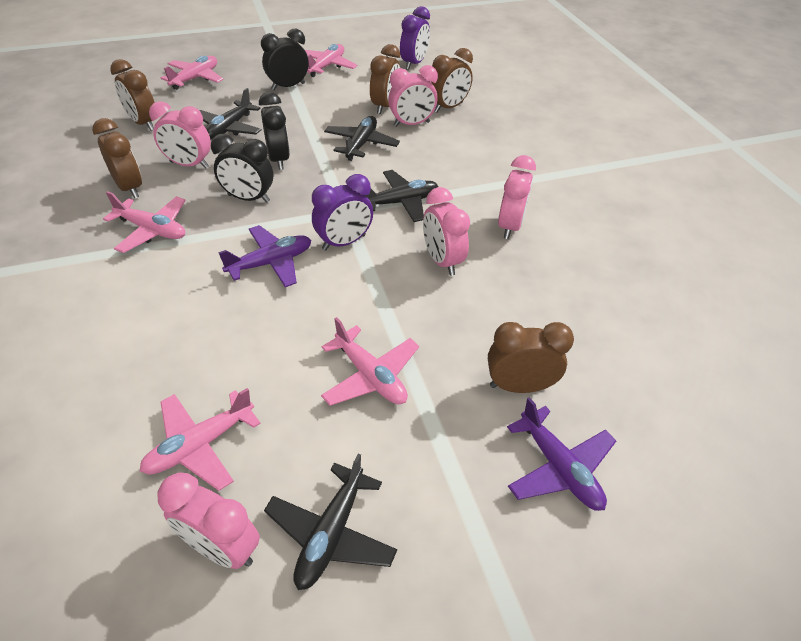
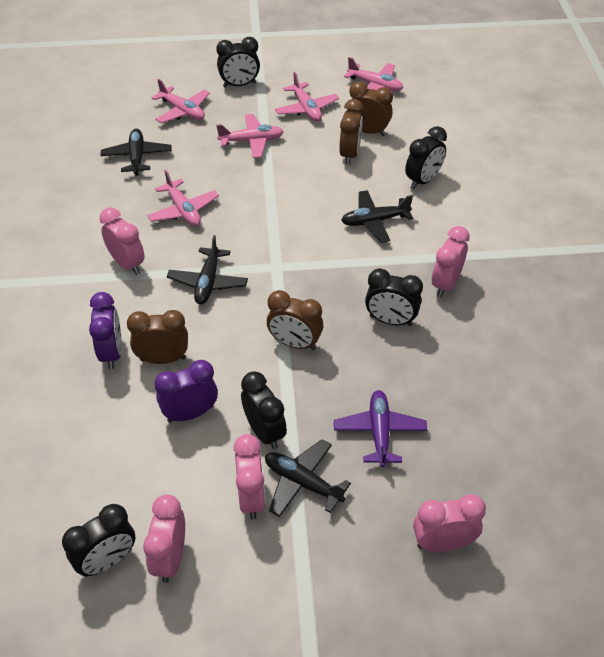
black clock: [211,134,273,203] [259,92,290,170] [261,29,308,91] = 3 -> [62,504,136,577] [216,37,260,88] [241,371,287,449] [365,268,423,326] [405,126,447,189] = 5
brown clock: [92,118,142,198] [110,59,155,131] [370,44,400,114] [431,48,473,112] [488,322,574,393] = 5 -> [127,310,188,364] [267,290,323,350] [339,99,363,165] [347,82,393,136] = 4
purple plane: [218,225,311,287] [507,397,616,511] = 2 -> [334,390,427,467] = 1

